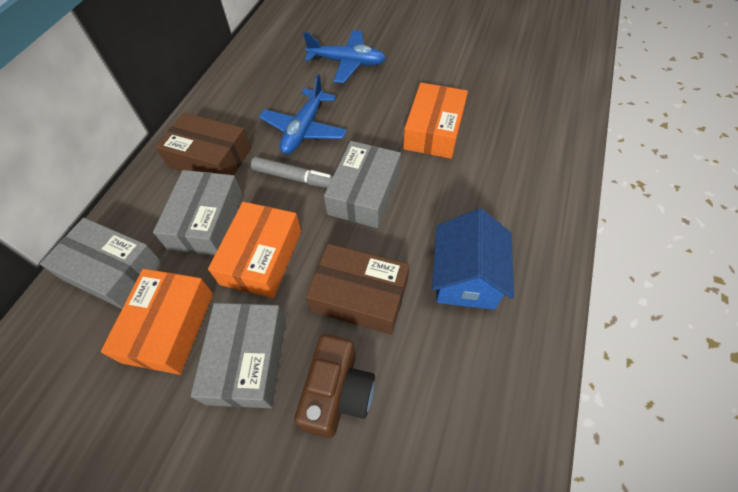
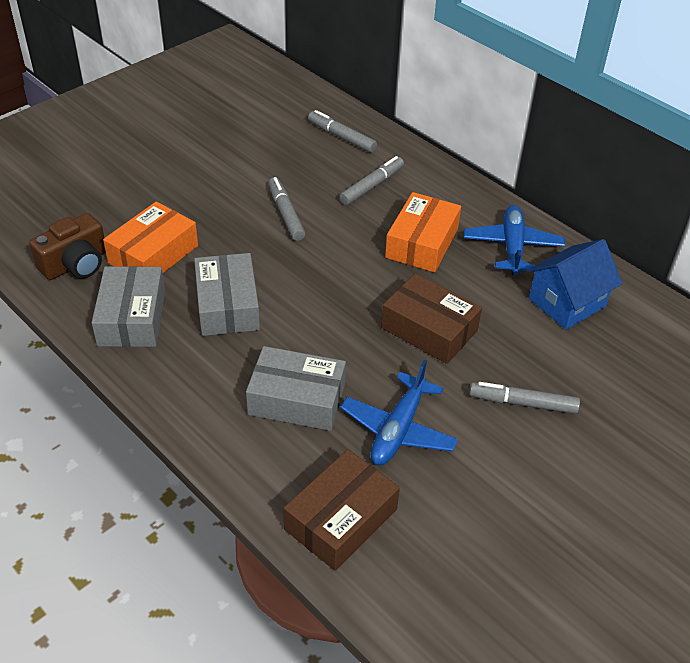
grey box: [40,218,162,309] [153,170,243,256] [191,303,286,408] [324,141,401,228] = 4 -> [92,266,165,347] [194,253,260,336] [246,346,346,431] = 3
grey marker: [251,157,333,188] = 1 -> [268,177,305,241] [308,110,377,153] [339,156,404,205] [469,382,580,414] = 4
orange box: [101,269,213,375] [208,202,301,298] [403,83,468,159] = 3 -> [103,201,198,273] [385,192,461,272] = 2

